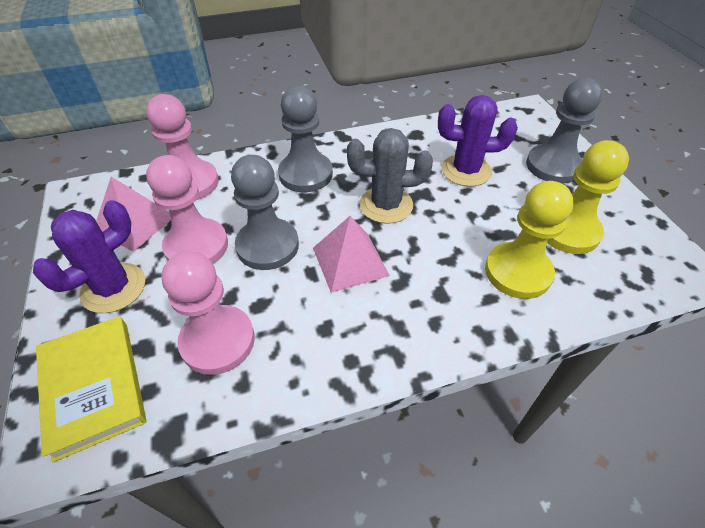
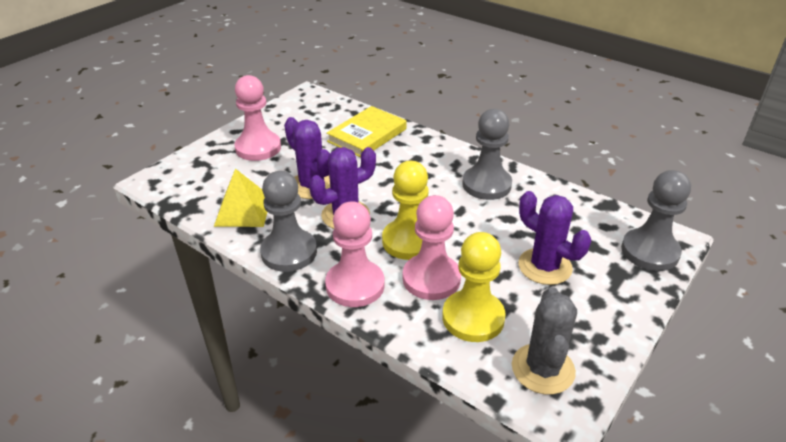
pink pyramid: [96,177,171,252] [313,216,390,293] = 2 -> none = 0
purple cactus: [33,200,145,313] [438,95,518,187] = 2 -> [284,117,330,199] [309,147,376,229] [518,191,591,285] = 3
yellow pyramid: none = 0 -> [214,169,267,227] = 1

